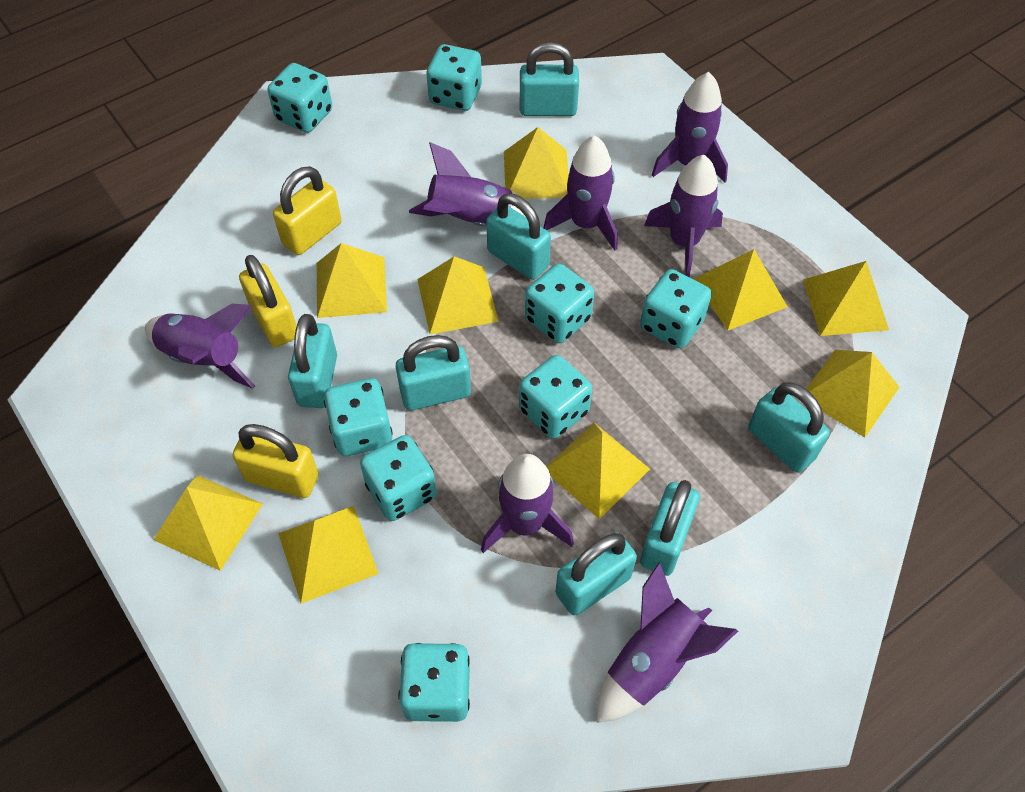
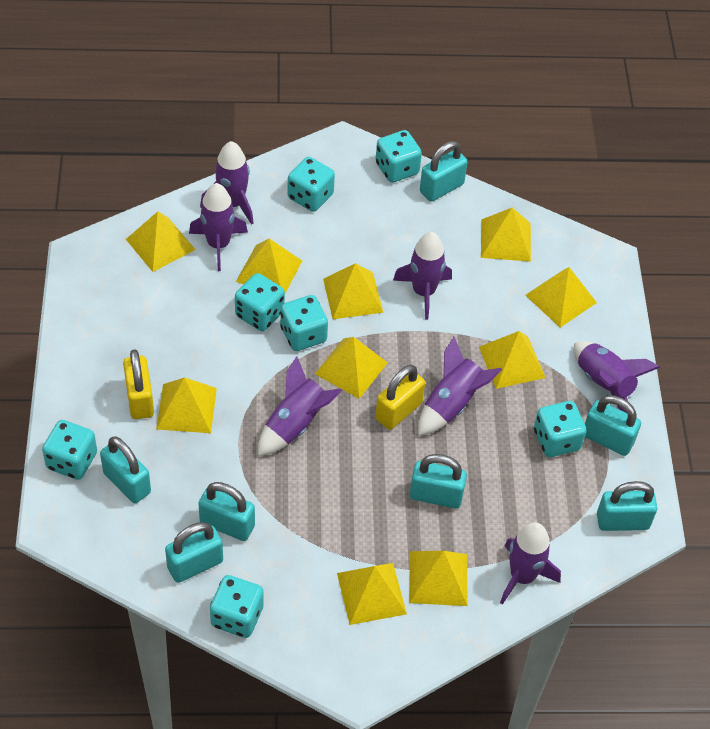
turquoise dice: [267,63,332,133] [324,378,393,456] [360,435,437,521] [398,643,470,722] [427,44,482,111] [519,355,592,439] [525,263,594,343] [640,269,712,349] = 8 -> [42,420,97,480] [210,575,264,638] [235,273,285,331] [280,295,328,351] [287,157,335,212] [375,130,422,183] [534,401,587,457] = 7
yellow padlock: [233,424,319,498] [239,255,297,347] [273,166,342,255] = 3 -> [123,349,154,419] [375,365,425,430] = 2
yellow pyramid: [153,475,263,571] [278,506,379,604] [317,243,387,318] [417,256,499,334] [504,127,569,199] [546,423,650,519] [693,249,788,330] [803,261,889,336] [806,350,900,438] = 9 -> [126,211,196,272] [156,377,217,433] [236,238,302,293] [315,337,388,399] [323,263,383,319] [337,563,407,625] [409,551,467,606] [479,331,546,389] [481,208,531,262] [525,267,597,328] = 10

